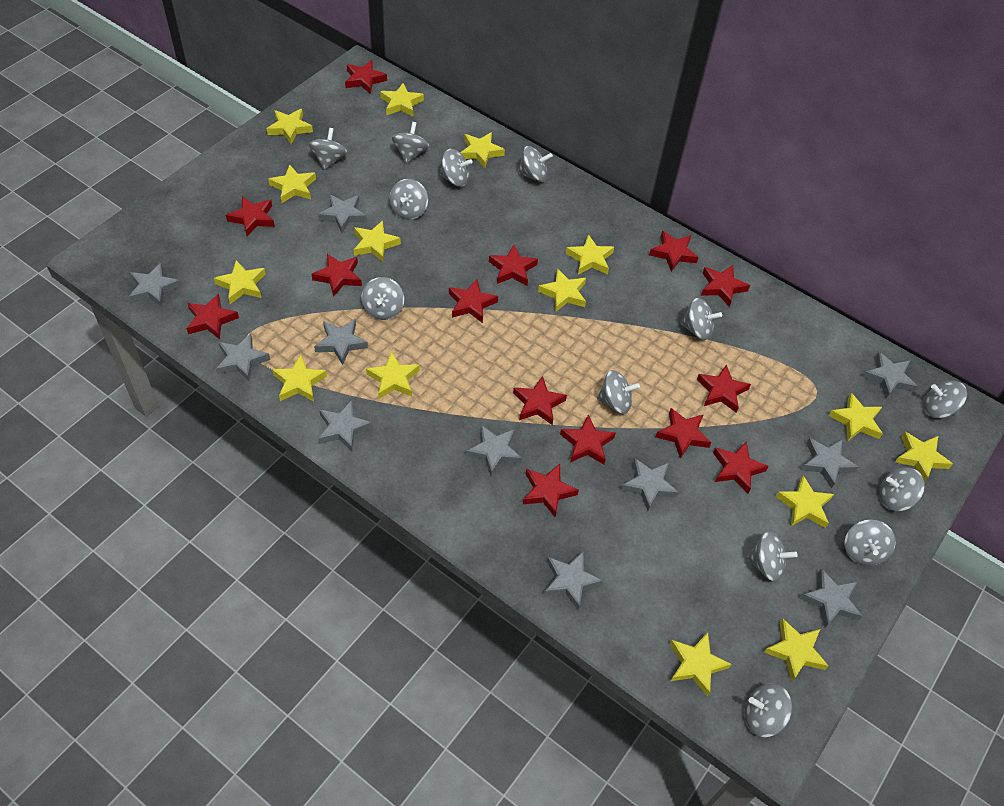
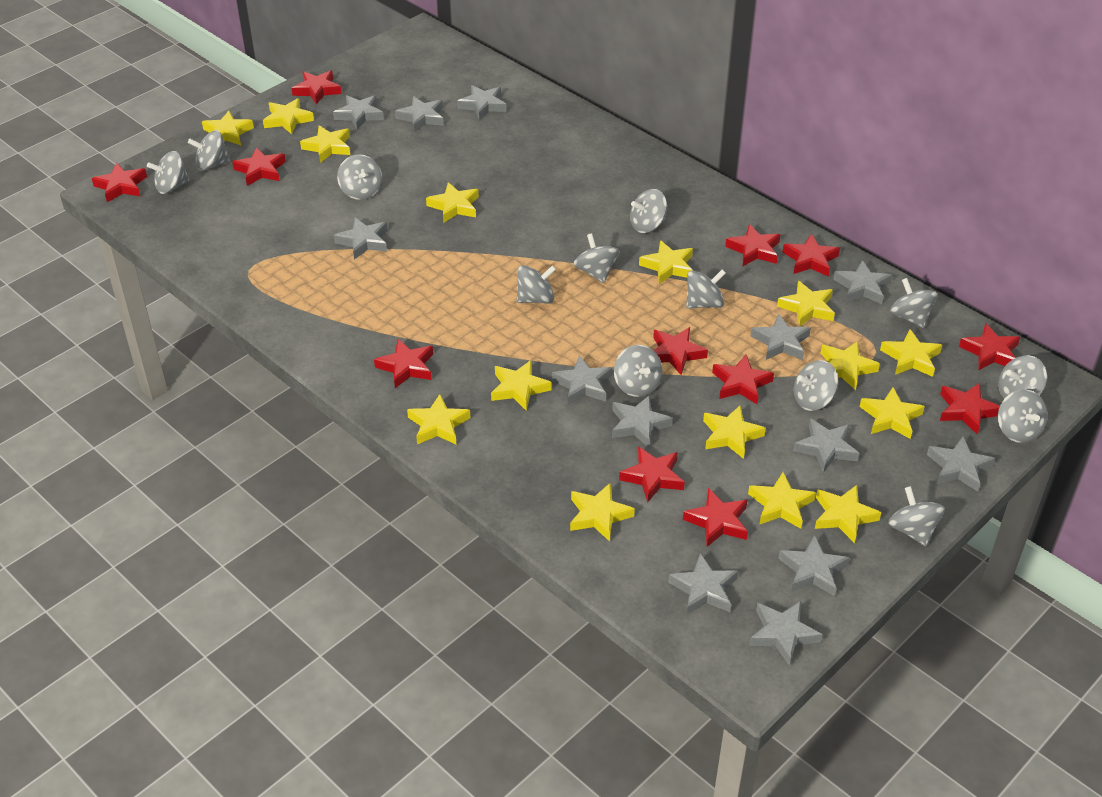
grey star: [129,263,181,307] [216,333,270,381] [314,319,368,365] [318,194,367,233] [318,401,373,451] [466,425,522,476] [544,551,603,610] [621,458,679,511] [800,568,862,628] [801,438,858,489] [863,352,918,398] = 11 -> [333,95,384,130] [334,217,388,260] [395,96,443,132] [457,85,507,120] [552,355,613,405] [612,395,673,448] [668,553,738,615] [749,601,823,666] [751,314,811,360] [778,535,850,596] [793,418,859,473] [833,260,892,304] [927,437,995,492] = 13
red star: [186,294,239,340] [226,196,275,236] [311,254,362,297] [345,60,387,94] [449,279,498,323] [489,245,538,286] [513,376,567,425] [523,464,579,517] [560,414,616,465] [649,231,699,272] [656,408,711,459] [697,364,751,412] [701,265,750,307] [713,441,769,493] = 14 -> [92,163,147,202] [232,147,286,186] [291,71,342,105] [374,339,433,388] [619,446,685,503] [653,327,708,375] [683,488,748,547] [712,355,774,404] [725,224,781,266] [782,234,840,277] [940,383,1000,434] [959,323,1020,371] = 12

